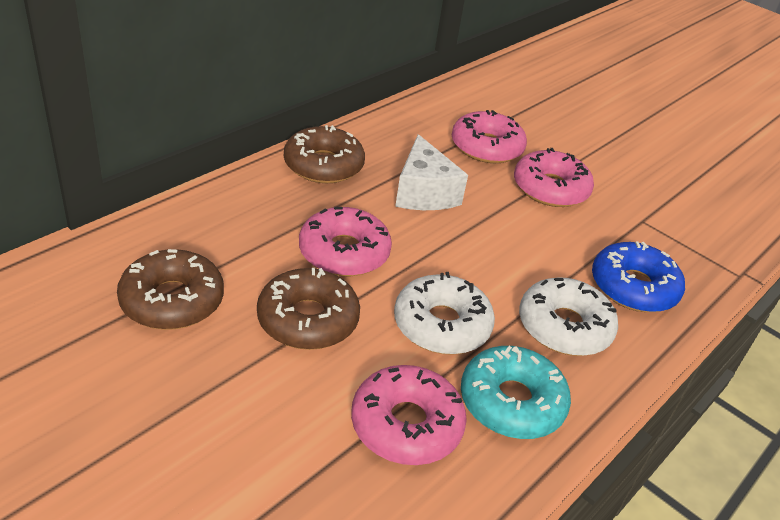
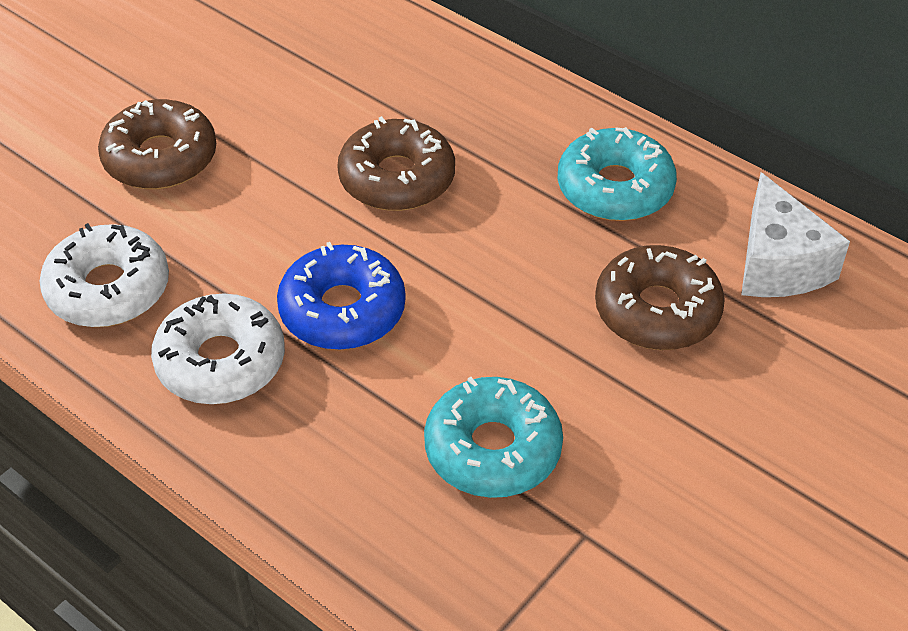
pink donut: [299,207,392,276] [351,365,467,465] [452,110,527,163] [514,148,594,207] = 4 -> none = 0
turquoise donut: [461,346,571,439] = 1 -> [424,377,563,498] [558,127,677,221] = 2

